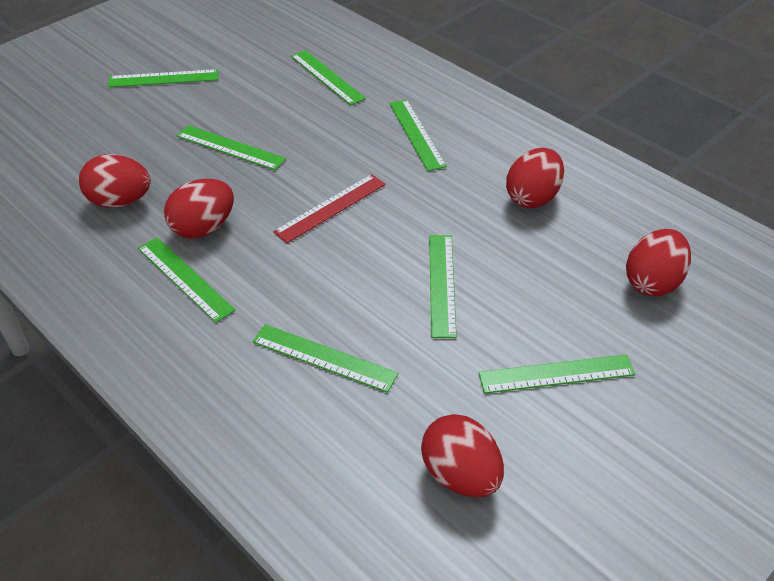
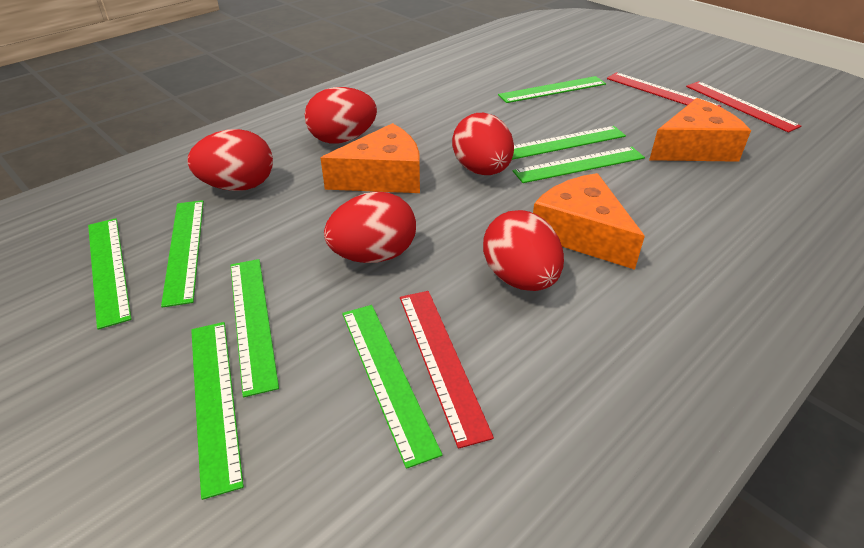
orange cheese: none = 0 -> [321,123,420,193] [533,173,645,270] [649,98,751,162] = 3
red ruler: [273,174,386,243] = 1 -> [400,291,494,449] [607,72,721,107] [686,81,801,133] = 3

